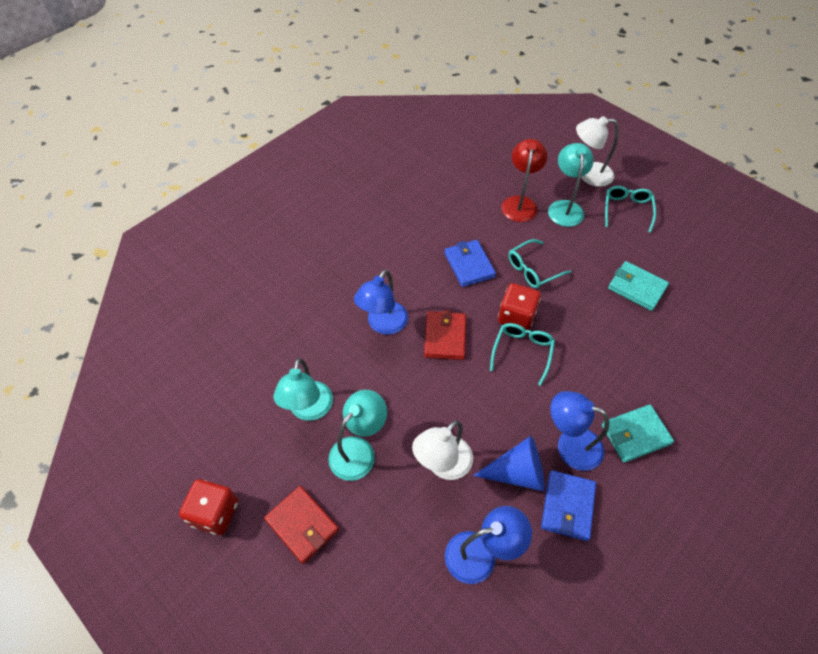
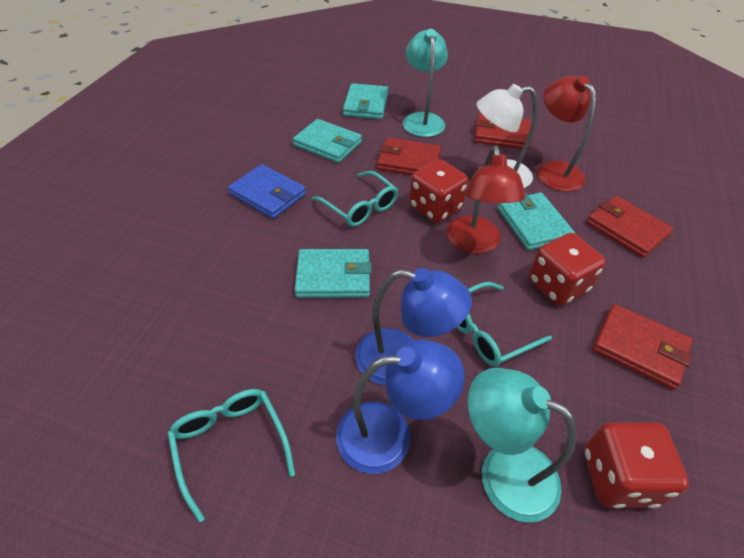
blue cone: [473,436,545,492] = 1 -> none = 0
blue lamp: [354,269,408,335] [445,506,532,584] [550,391,609,471] = 3 -> [336,340,465,474] [355,268,472,385] = 2
blue wallet: [444,240,496,287] [541,470,596,541] = 2 -> [228,164,306,219] = 1
red dice: [179,479,238,535] [498,283,541,330] = 2 -> [409,159,468,223] [528,233,606,306] [584,422,689,508] = 3
red lamp: [502,139,547,222] = 1 -> [447,146,526,254] [537,76,596,192] = 2
red wallet: [264,486,339,564] [424,310,466,360] = 2 -> [377,138,441,175] [474,113,531,150] [586,196,673,258] [592,304,693,390] = 4
turquoise lamp: [273,358,333,421] [328,390,387,481] [548,143,593,227] = 3 -> [403,29,448,137] [467,368,577,523] = 2
turquoise wallet: [602,404,674,463] [608,261,669,311] = 2 -> [293,119,362,163] [295,249,372,298] [343,83,388,119] [497,192,575,250] = 4
white lamp: [412,420,473,480] [576,116,619,187] = 2 -> [477,84,538,188] = 1

